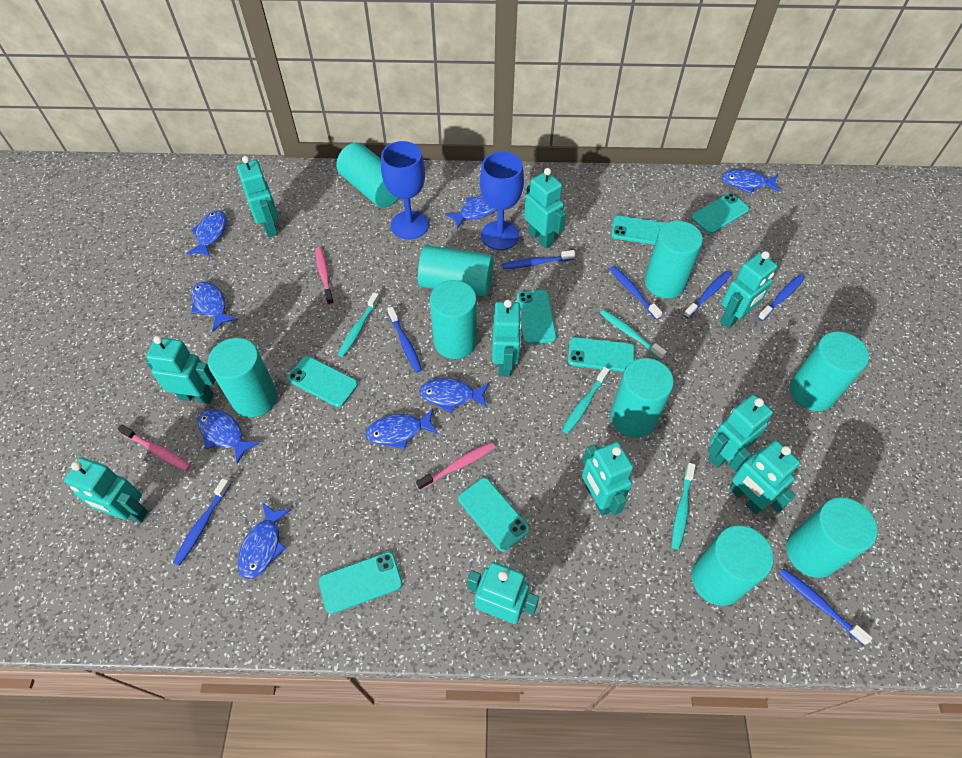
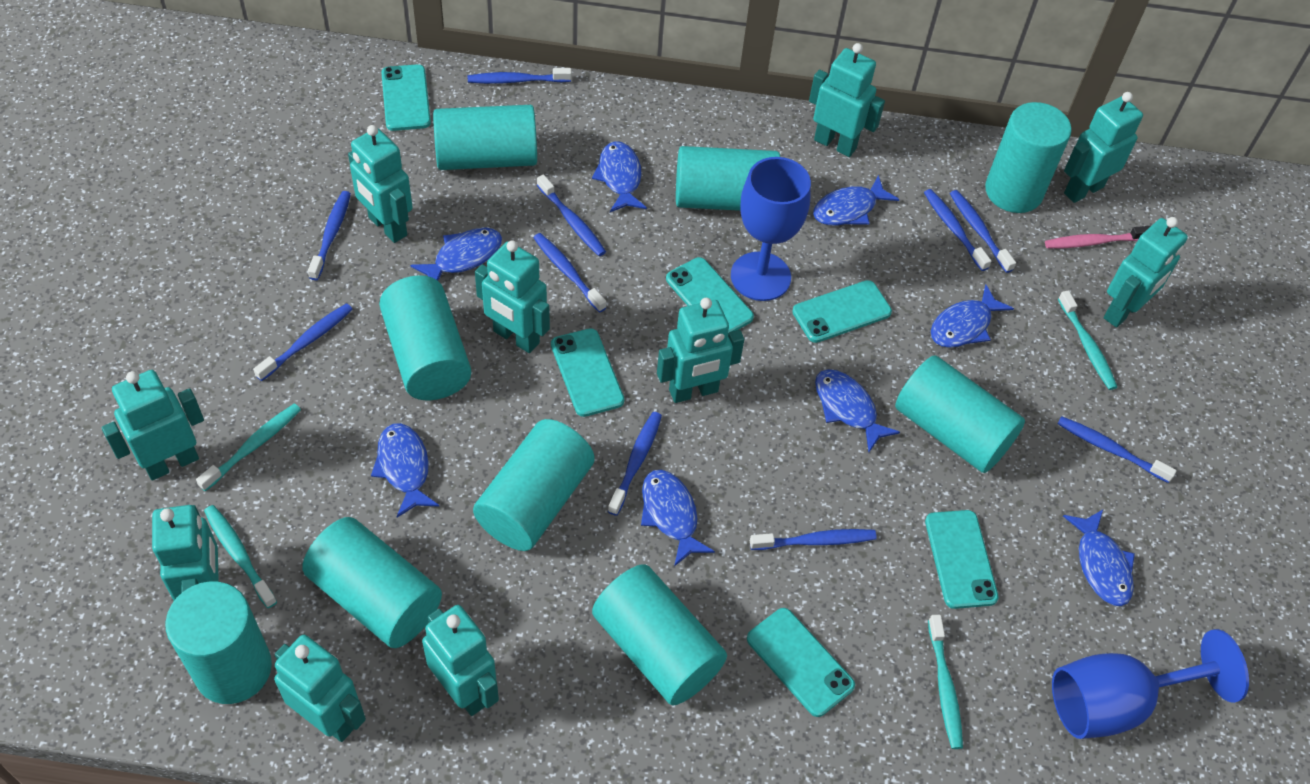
blue toothbrush: [173,478,231,566] [387,307,422,373] [502,250,575,269] [610,266,663,320] [684,271,731,319] [758,274,805,321] [779,568,872,645] = 7 -> [253,303,353,381] [308,191,351,280] [468,68,572,84] [533,233,607,313] [537,175,606,256] [608,412,662,516] [750,529,877,550] [924,189,992,271] [950,190,1016,273] [1057,416,1177,483] = 10
pink toothbrush: [118,424,191,471] [315,247,334,305] [416,442,495,490] = 3 -> [1045,226,1151,249] = 1
turquoise phone: [287,356,358,407] [319,552,403,614] [458,478,530,552] [517,290,556,344] [568,337,635,372] [611,216,666,245] [691,193,750,234] = 7 -> [381,64,431,131] [551,328,624,417] [666,257,754,333] [747,608,855,717] [792,280,892,343] [925,510,998,609] = 6

